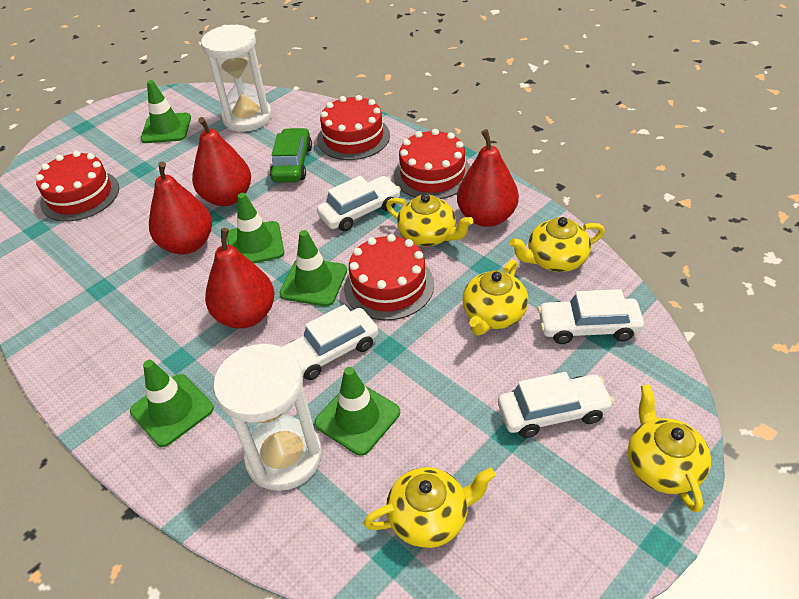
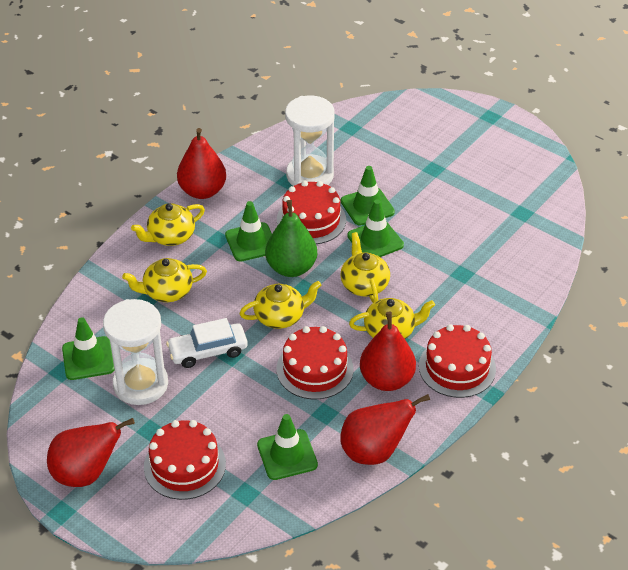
green car: [270,128,312,182] = 1 -> none = 0
green pear: none = 0 -> [265,200,317,277] = 1
white car: [282,305,378,380] [317,176,401,231] [498,372,614,438] [538,289,644,344] = 4 -> [166,318,248,368] = 1

